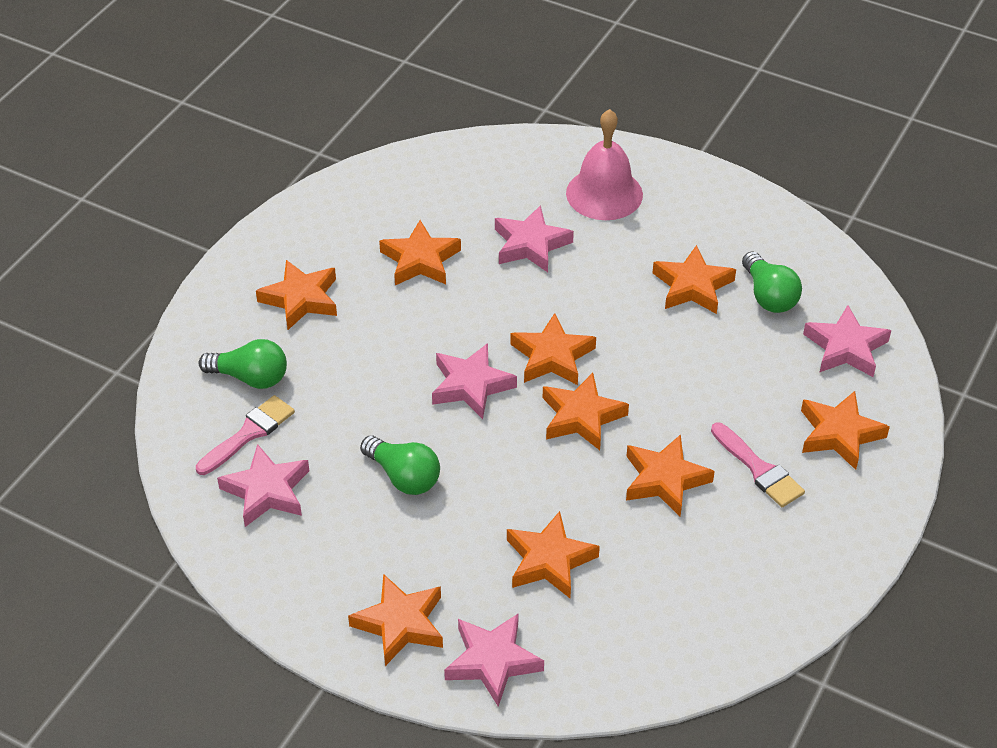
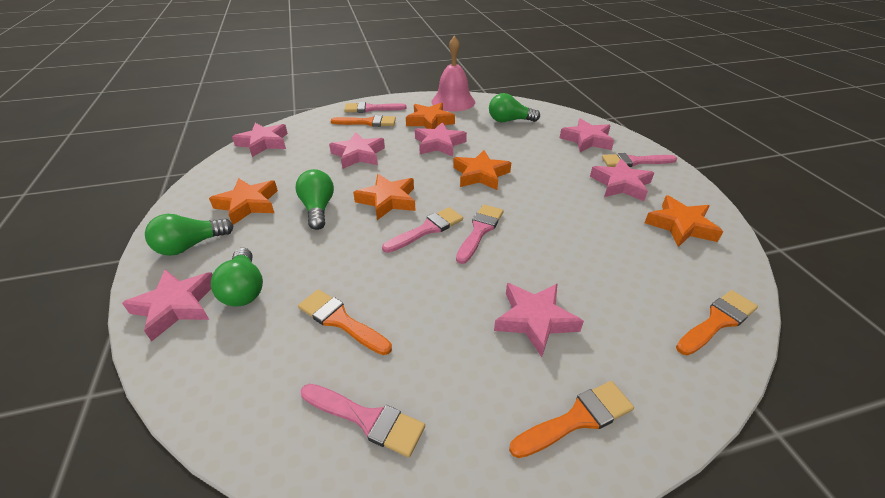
green light bulb: [199,339,287,389] [360,436,440,495] [742,251,802,313] = 3 -> [145,214,234,256] [211,248,263,306] [296,169,334,230] [489,93,540,122] = 4
orange brush: none = 0 -> [298,289,392,355] [331,115,396,127] [509,381,634,458] [676,290,758,355] = 4
orange star: [256,260,337,330] [348,574,443,666] [379,220,461,285] [507,511,600,598] [511,313,596,385] [543,373,629,450] [626,434,715,516] [653,245,736,314] [801,391,890,470] = 9 -> [209,178,278,225] [353,174,415,220] [406,103,455,129] [453,150,511,190] [645,195,723,247] = 5
pink brush: [196,395,295,475] [711,423,805,507] = 2 -> [301,384,425,457] [344,102,407,113] [382,207,463,253] [456,205,504,264] [602,153,677,167] = 5
pink star: [217,444,309,527] [432,343,517,419] [444,613,544,707] [495,205,574,272] [803,305,891,377] = 5 -> [122,270,213,341] [232,123,288,157] [329,132,385,169] [415,122,467,156] [494,283,584,357] [560,118,614,152] [590,159,654,201] = 7

